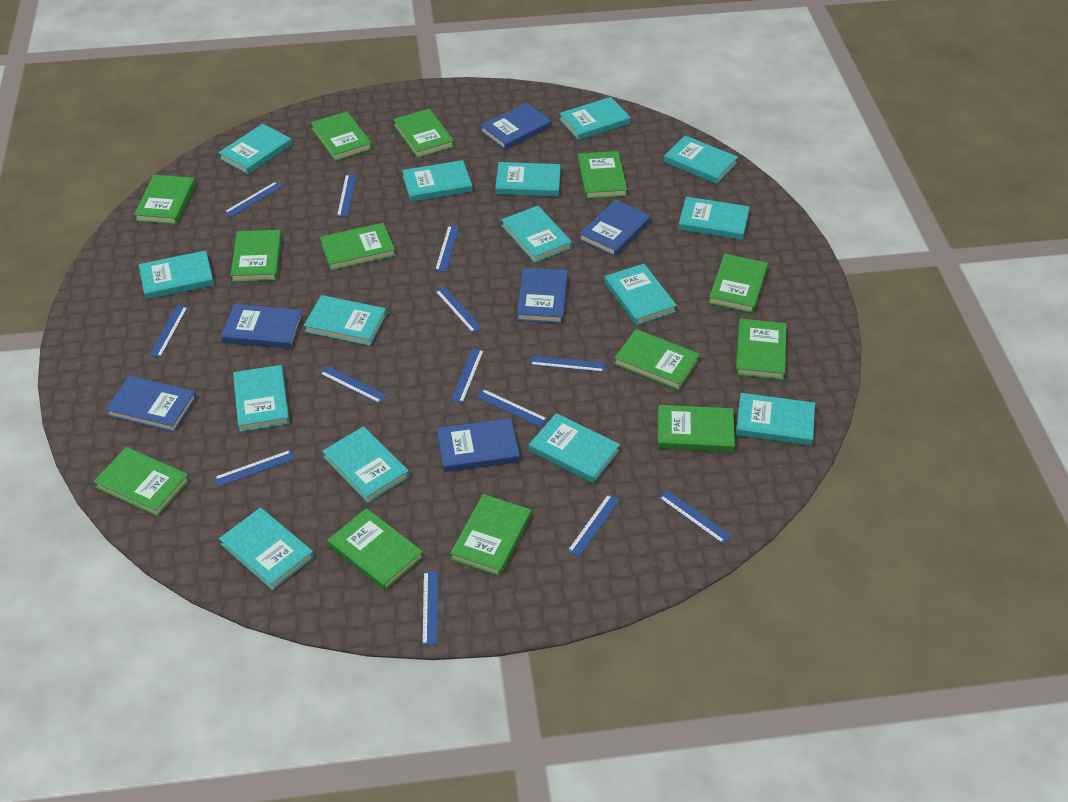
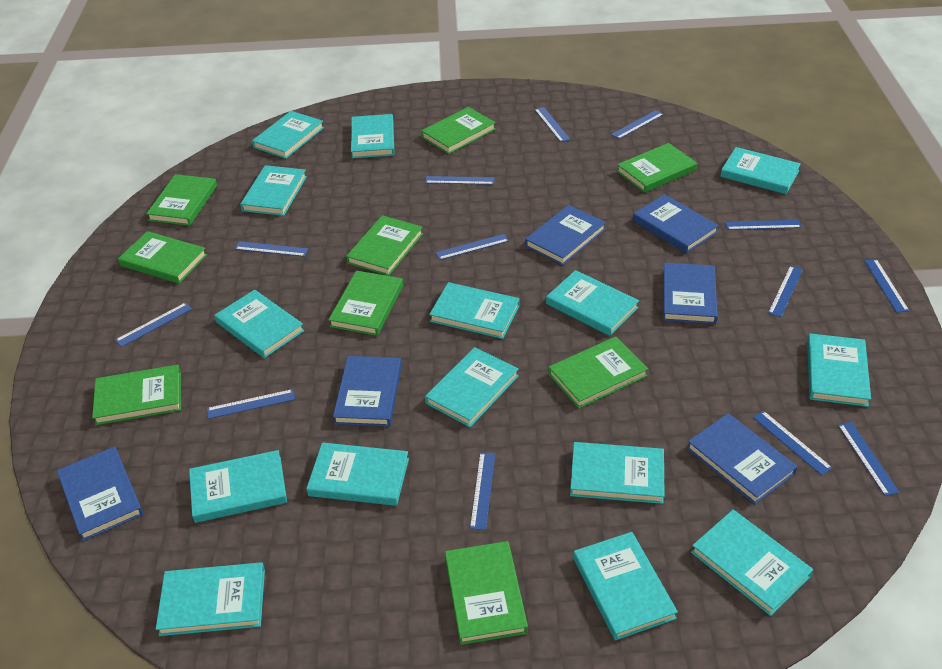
green book: [93,447,190,517] [134,175,195,224] [231,230,282,282] [311,111,372,161] [320,223,396,271] [328,508,423,591] [393,109,454,158] [450,494,531,576] [578,151,627,199] [614,329,700,390] [658,405,735,452] [709,254,768,313] [735,318,787,380] = 13 -> [92,365,181,425] [118,231,207,284] [146,174,217,226] [328,271,403,336] [346,215,423,276] [421,107,496,154] [445,541,528,645] [548,336,648,408] [617,143,697,193] = 9

